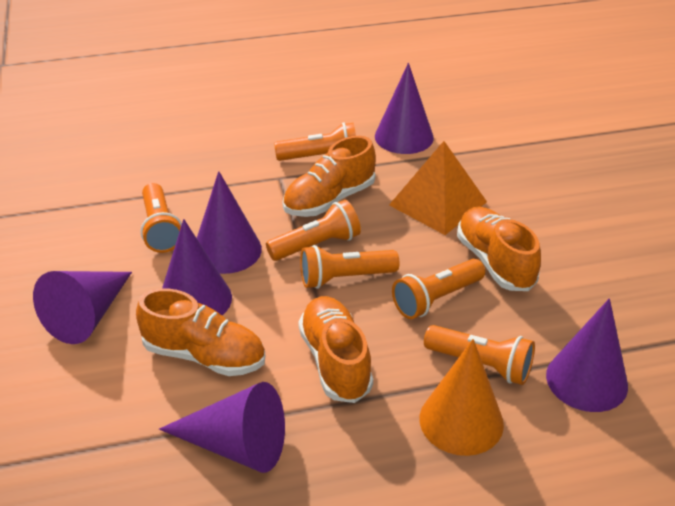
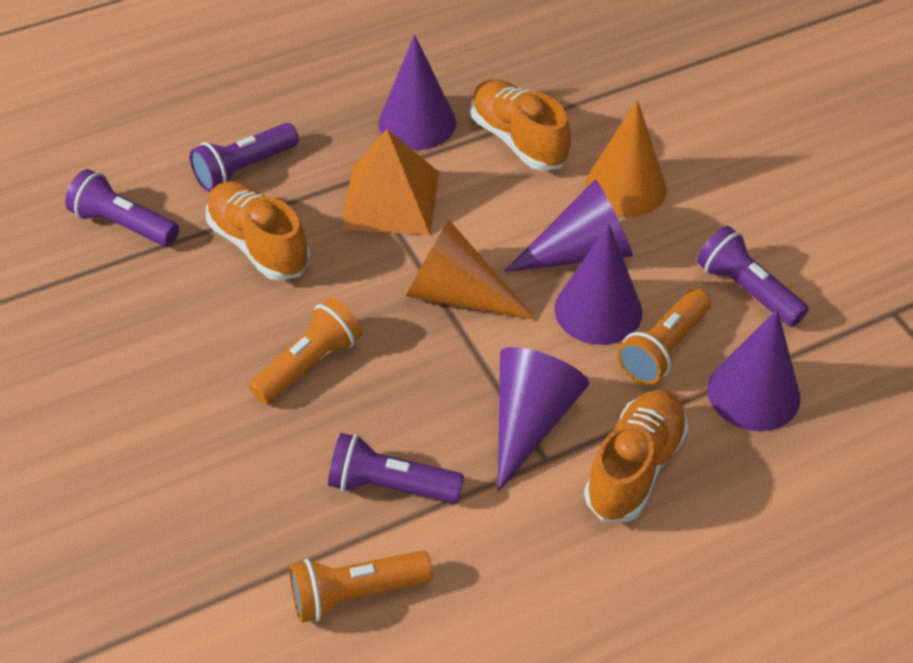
orange cone: [419,339,504,456] = 1 -> [406,220,536,320] [585,100,666,217] = 2
orange flashlight: [141,183,182,253] [266,200,361,261] [274,122,356,161] [300,245,399,289] [392,259,485,319] [424,325,535,385] = 6 -> [249,298,363,404] [289,550,433,623] [617,288,711,385] = 3
orange shoe: [136,288,265,376] [282,136,376,217] [298,296,373,403] [457,207,541,291] = 4 -> [206,181,310,281] [471,79,571,171] [584,390,689,522] = 3
purple cone: [33,271,132,344] [159,382,285,473] [162,219,232,315] [197,171,262,274] [375,63,434,154] [546,298,628,412] = 6 -> [378,35,456,150] [498,347,589,492] [504,179,633,272] [554,224,642,345] [708,309,800,431] = 5
purple flashlight: none = 0 -> [65,169,179,246] [189,123,299,192] [328,433,464,503] [697,226,809,327] = 4

